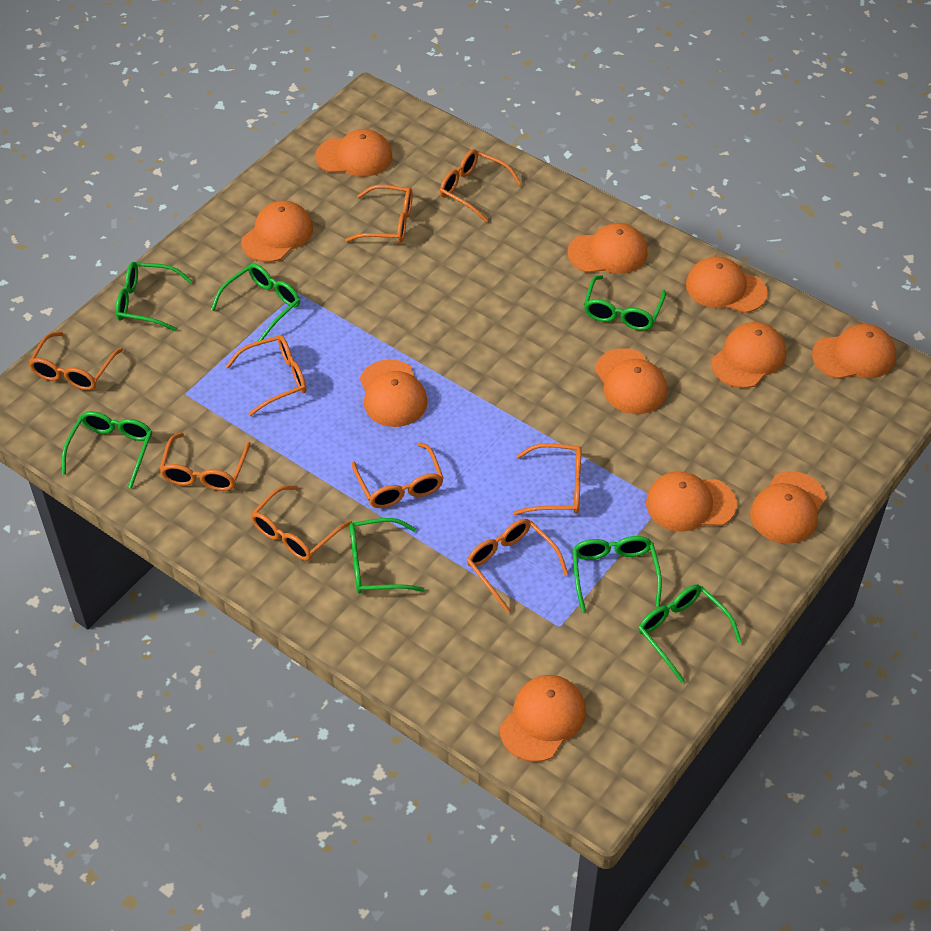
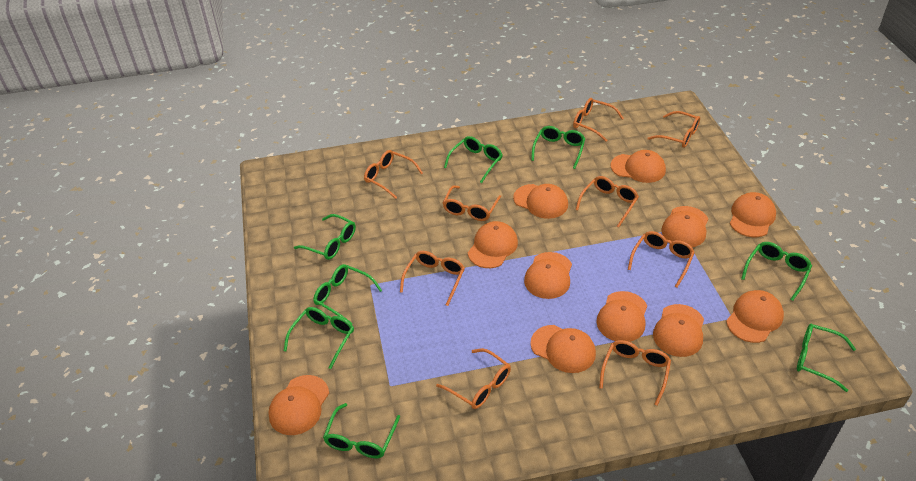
green glasses: [62,411,152,489] [116,262,192,331] [211,263,300,341] [350,518,425,594] [572,536,662,612] [584,275,666,331] [638,584,742,683] = 7 -> [284,307,354,369] [294,214,356,260] [313,264,382,324] [323,403,400,458] [444,136,502,183] [531,126,585,169] [741,242,812,301] [797,324,856,392] = 8

